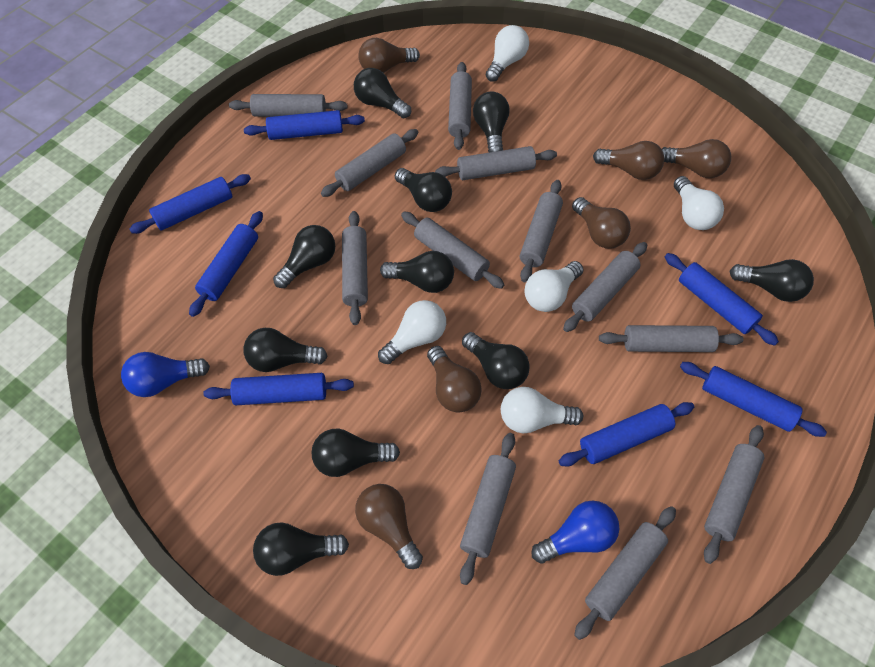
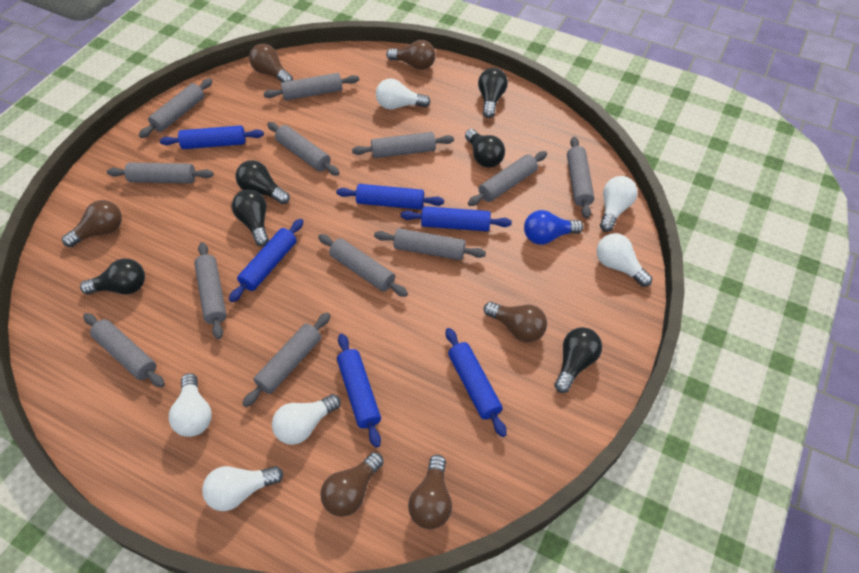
black light bulb: [243,328,328,372] [253,522,349,576] [273,225,335,288] [312,428,400,477] [354,68,411,119] [380,251,454,293] [395,168,452,212] [462,332,530,389] [473,91,510,153] [729,259,814,302] = 10 -> [80,258,145,294] [232,189,269,247] [236,160,290,204] [465,129,505,168] [478,68,508,118] [554,327,602,393] = 6
blue light bulb: [121,352,210,397] [531,500,619,564] = 2 -> [524,210,583,245] = 1
blue rolling pin: [129,174,251,234] [189,211,263,317] [203,373,354,405] [244,110,365,140] [559,402,694,466] [665,253,779,346] [680,362,827,437] = 7 -> [160,125,264,149] [229,219,303,302] [336,184,444,210] [337,334,381,448] [401,206,512,231] [446,328,507,437] = 6
white light bulb: [378,300,446,364] [486,25,529,82] [501,387,583,433] [525,261,584,312] [674,176,724,230] = 5 -> [169,373,212,437] [202,466,283,511] [272,394,341,445] [376,78,430,109] [597,233,652,287] [600,176,637,232] = 6

